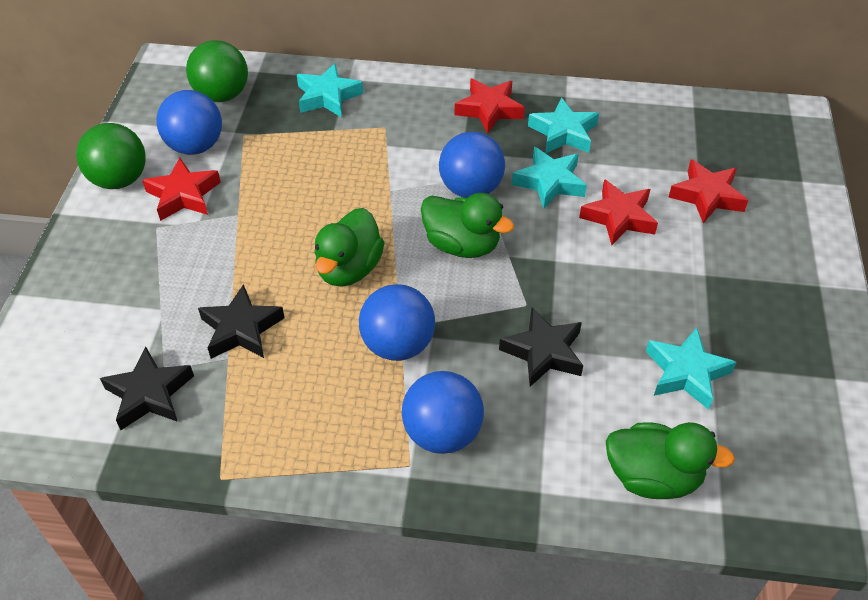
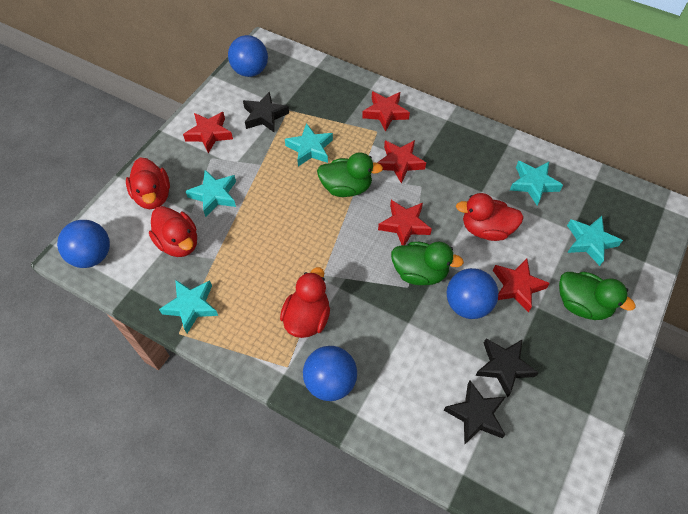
green ball: [76,123,146,189] [186,40,248,102] = 2 -> none = 0
red duck: none = 0 -> [126,158,170,209] [149,206,197,257] [280,267,330,338] [456,193,524,241] = 4
red star: [142,158,221,221] [455,79,524,133] [579,179,658,245] [669,159,748,223] = 4 -> [183,112,233,153] [362,91,410,132] [377,140,426,184] [378,200,432,245] [493,258,550,313] = 5
turquoise star: [297,63,363,118] [512,147,587,209] [528,97,599,153] [646,327,737,410] = 4 -> [159,280,218,333] [186,170,236,217] [285,123,333,167] [510,161,563,205] [567,216,623,266] = 5

